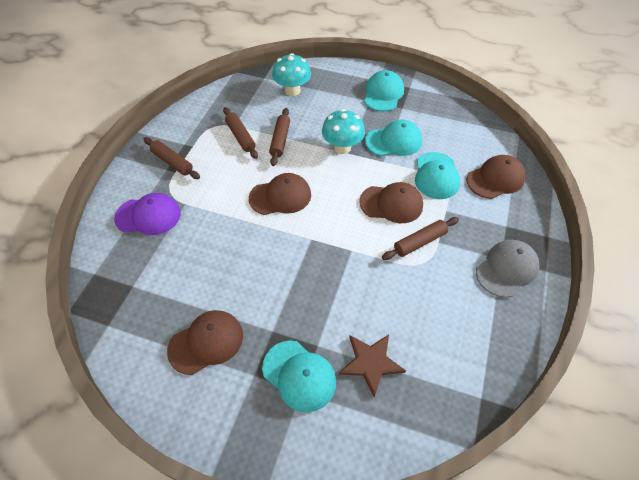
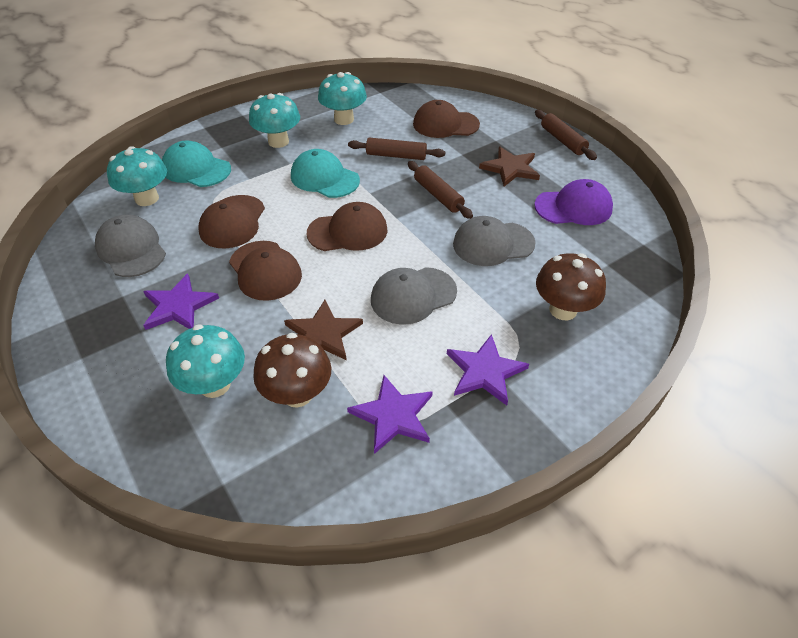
brown mushroom: none = 0 -> [253,333,331,408] [536,253,606,320] = 2
brown rolling pin: [144,137,200,179] [223,107,258,159] [269,108,290,166] [382,217,459,260] = 4 -> [348,137,445,160] [408,161,473,219] [535,110,597,160] = 3
brown star: [339,334,406,397] = 1 -> [284,300,363,361] [479,147,540,187] = 2
grey cap: [476,240,540,298] = 1 -> [95,215,166,277] [371,267,457,325] [453,216,535,266] = 3
purple star: none = 0 -> [143,273,219,330] [347,375,433,454] [447,334,529,406] = 3
turquoise cap: [262,340,336,412] [364,70,404,111] [365,120,422,156] [415,152,460,199] = 4 -> [162,141,231,187] [291,149,360,198] = 2
turquoise mushroom: [272,53,311,96] [322,109,365,154] = 2 -> [107,146,167,206] [166,325,245,398] [249,93,300,148] [318,72,367,125] = 4

